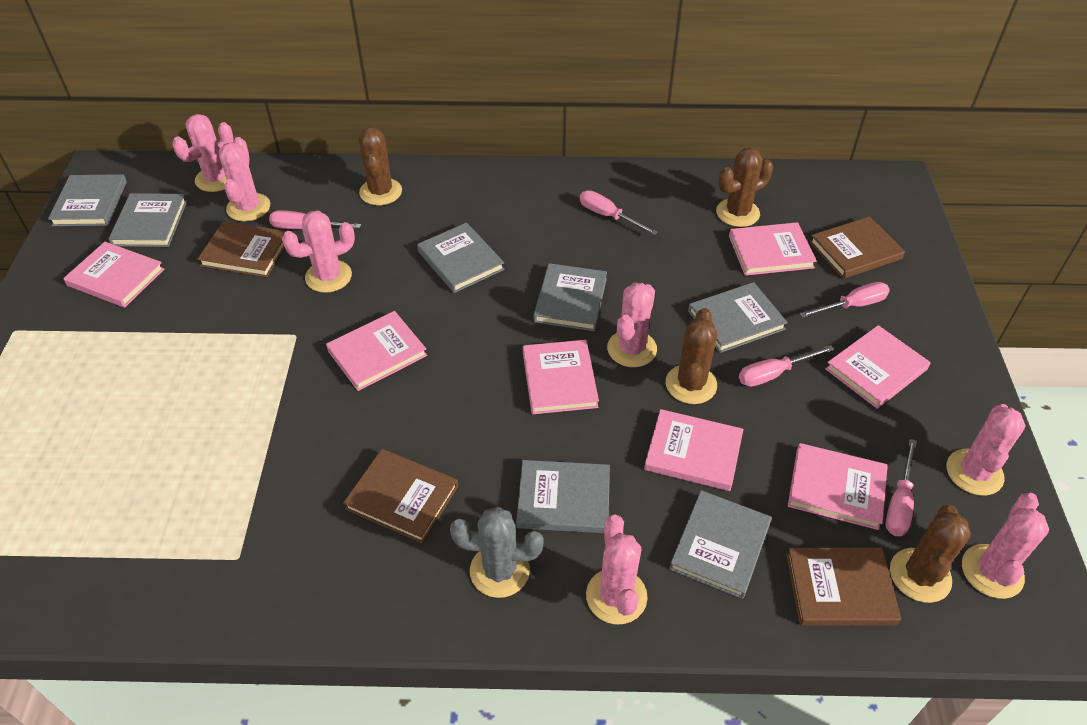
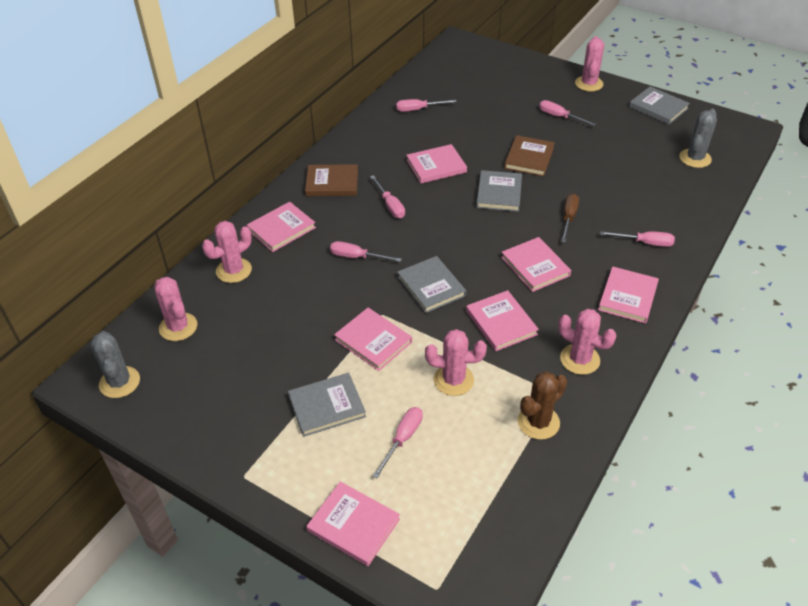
brown book: [198,221,286,277] [343,449,458,543] [786,548,901,626] [809,216,905,279] = 4 -> [305,164,358,196] [504,135,555,177] = 2
brown cactus: [359,127,402,205] [666,308,717,404] [716,148,773,227] [890,505,971,603] = 4 -> [518,371,567,440] = 1
brown screwdriver: none = 0 -> [561,194,579,243] = 1
grey book: [48,174,127,226] [109,193,187,247] [417,223,505,293] [516,460,610,533] [534,263,607,331] [669,490,772,599] [688,282,788,353] = 7 -> [288,373,366,437] [397,256,466,313] [476,170,522,212] [629,86,690,125] = 4
grey cactus: [450,507,544,598] = 1 -> [90,331,140,398] [679,109,717,168] = 2
pink cactus: [172,114,233,192] [219,137,270,221] [282,211,355,293] [586,514,648,624] [607,283,657,367] [947,404,1026,496] [962,493,1049,599] = 7 -> [154,277,197,341] [202,221,252,283] [425,329,487,396] [558,309,616,375] [575,36,604,91] = 5
pink screwdriver: [269,210,361,229] [580,190,658,235] [739,345,834,387] [800,282,890,318] [886,439,917,536] = 5 -> [330,241,402,262] [370,175,405,218] [373,407,423,479] [396,99,457,112] [539,100,596,126] [600,231,675,247] = 6

